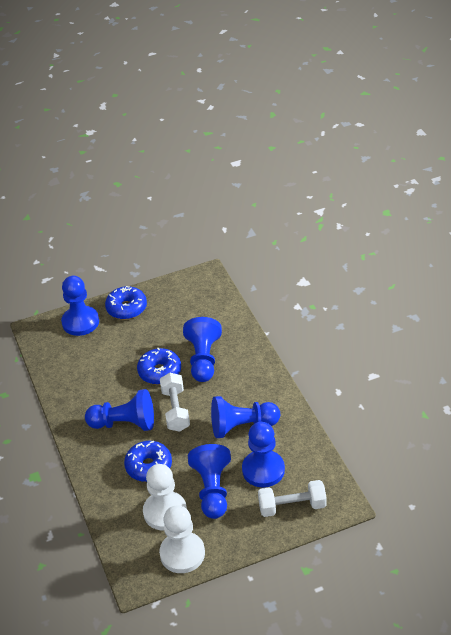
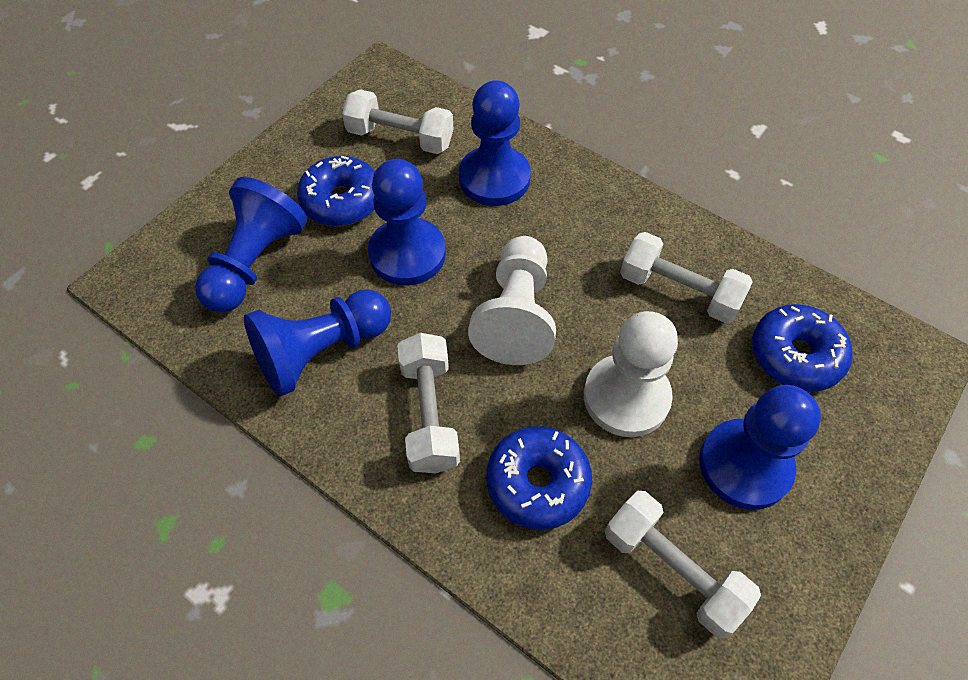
blue pawn: [61,276,99,336] [85,389,154,431] [183,317,222,382] [188,444,231,519] [211,396,280,438] [242,422,285,488] = 6 -> [195,177,307,312] [244,289,391,397] [368,159,446,286] [459,80,531,206] [699,385,821,510] = 5
white dumbbell: [160,373,190,432] [258,480,327,517] = 2 -> [342,89,453,154] [397,333,460,473] [605,491,761,638] [620,232,753,323] = 4

